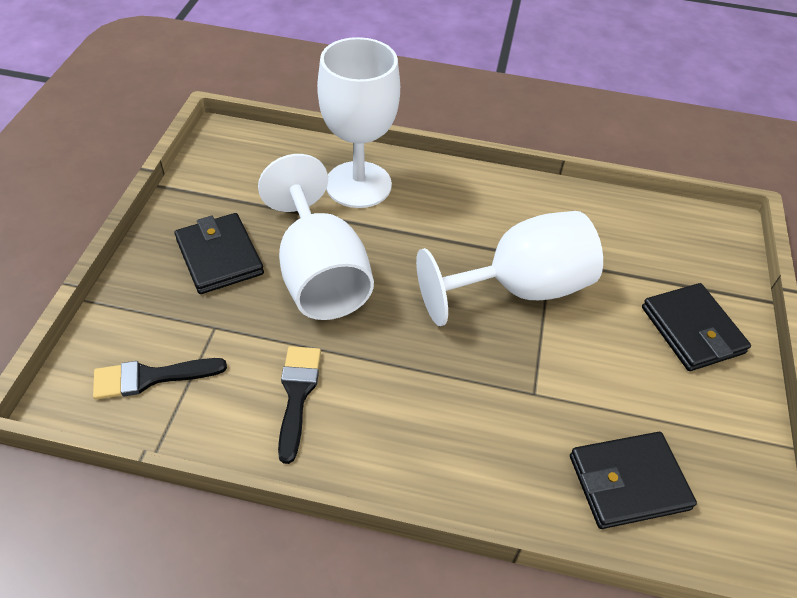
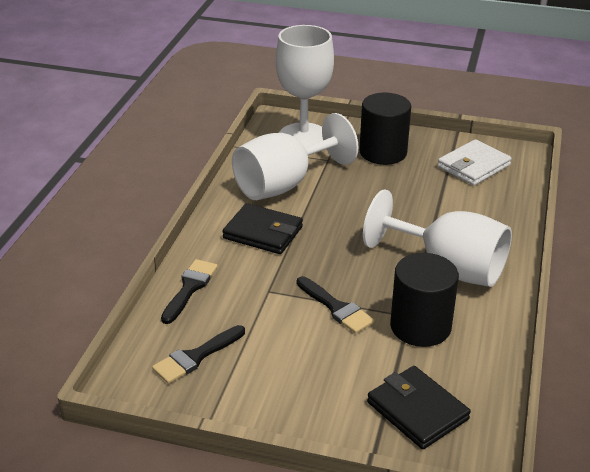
black brush: [93,358,227,400] [278,346,321,464] = 2 -> [152,325,245,384] [161,259,218,324] [296,276,374,334] = 3
black cylinder: none = 0 -> [359,93,411,165] [390,253,459,347] = 2
black wallet: [175,213,264,294] [570,432,697,529] [642,283,751,371] = 3 -> [222,203,303,254] [367,366,471,449] = 2
white wallet: none = 0 -> [438,139,512,186] = 1

